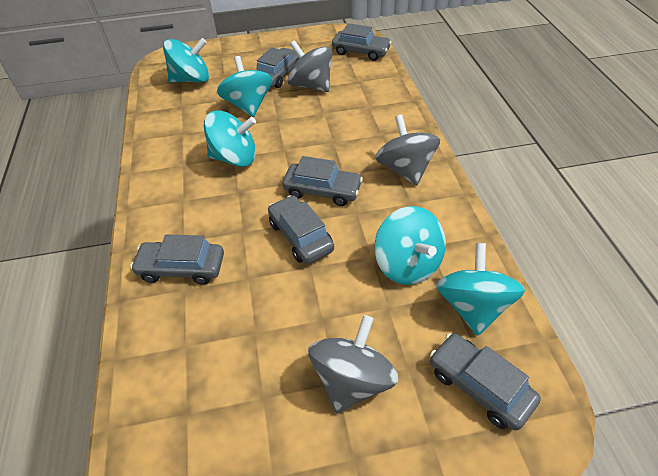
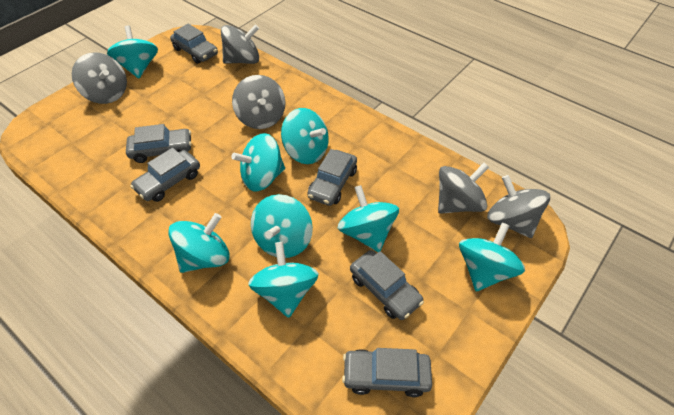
grey spinning top: [288,40,332,92] [308,315,399,413] [375,115,440,186] = 3 -> [72,52,127,104] [221,25,259,64] [232,75,286,129] [438,163,489,214] [487,175,550,238] = 5
turquoise spinning top: [163,38,209,83] [204,110,256,167] [217,56,273,117] [375,206,446,285] [436,243,525,336] = 5 -> [107,25,158,78] [168,213,230,273] [232,133,285,191] [248,242,319,318] [251,194,313,258] [281,108,329,164] [338,185,399,252] [459,222,525,291] = 8

